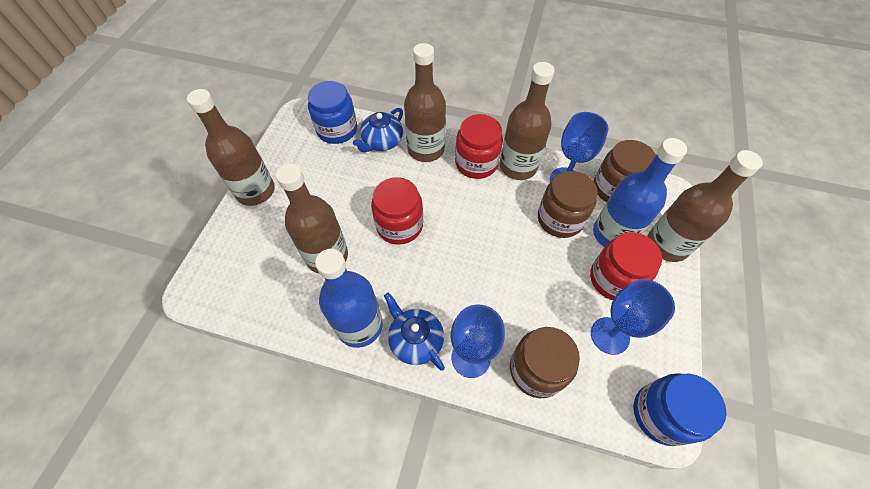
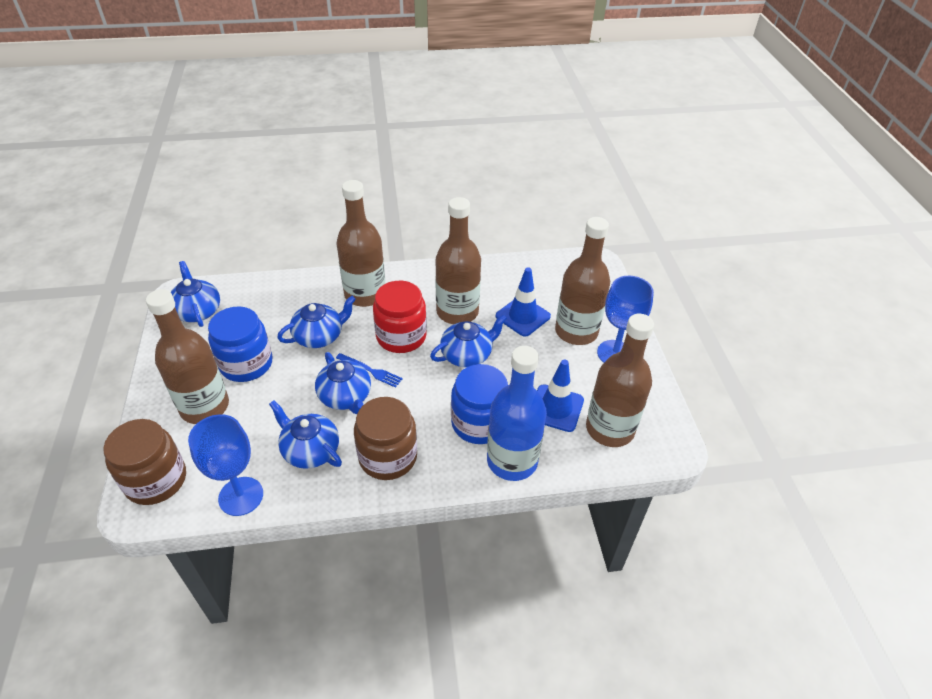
blue bottle: [315,249,383,348] [593,138,687,247] = 2 -> [487,346,547,481] = 1
blue fork: none = 0 -> [336,353,403,388] = 1
blue goblet: [451,305,505,378] [550,112,609,183] [591,279,675,355] = 3 -> [188,414,263,516] [597,276,654,363] = 2
blue teapot: [353,108,403,152] [384,293,445,370] = 2 -> [171,261,220,327] [269,400,342,469] [277,296,356,348] [315,352,371,414] [430,314,507,367] = 5
blue traffic cone: none = 0 -> [496,267,551,337] [537,360,584,432] = 2
brown jar: [510,327,580,398] [538,171,598,238] [594,140,656,202] = 3 -> [103,419,186,505] [354,397,417,480] = 2
red jar: [371,177,423,245] [455,114,503,179] [590,232,662,300] = 3 -> [373,281,427,353] = 1

